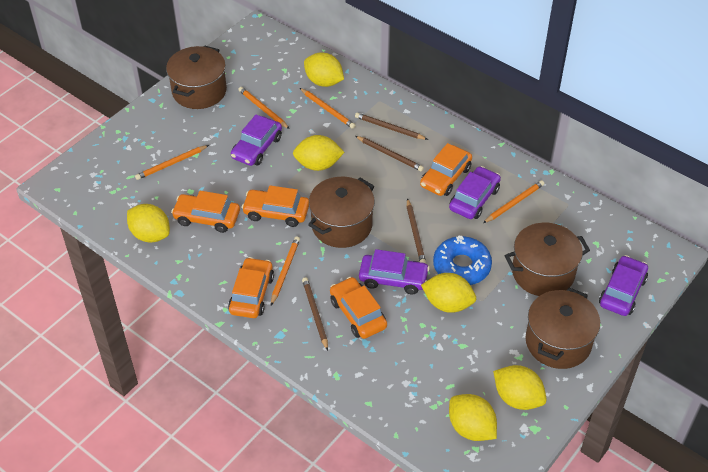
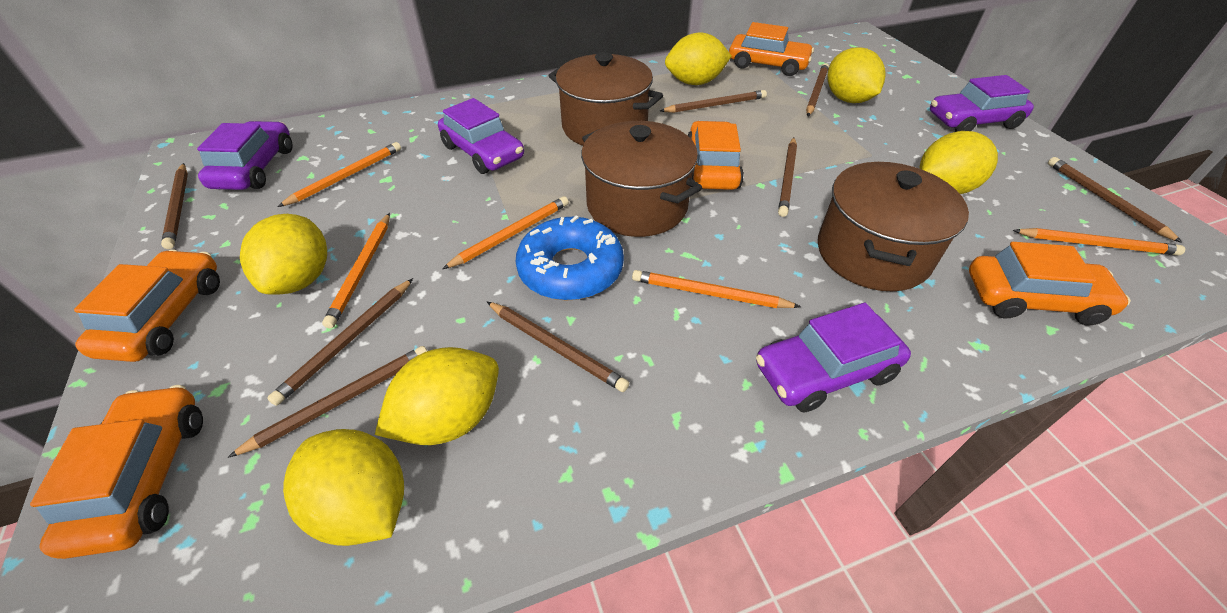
brown pencil: [302,277,328,351] [355,113,428,140] [356,136,424,172] [407,198,426,263] = 4 -> [161,163,188,249] [227,346,427,458] [267,278,413,406] [487,302,629,392] [660,90,767,113] [778,137,797,217] [806,63,829,116] [1048,157,1183,243] = 8
brown pot: [166,46,227,109] [308,177,375,248] [504,223,590,296] [526,288,600,369] = 4 -> [548,52,663,146] [581,121,702,237] [818,162,969,291] = 3

